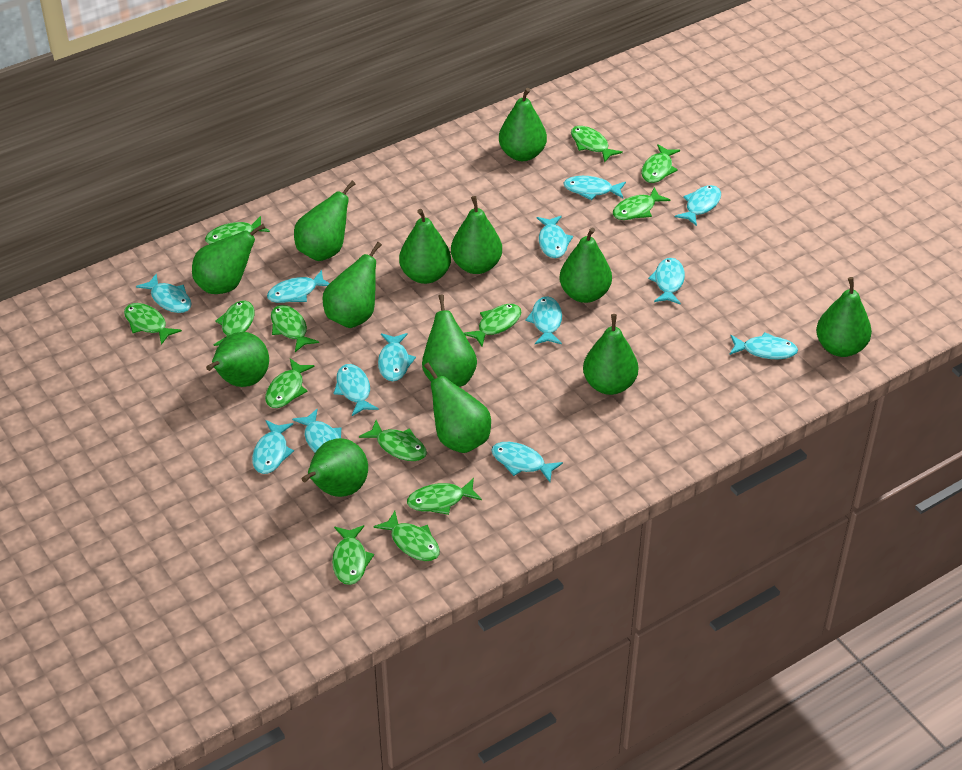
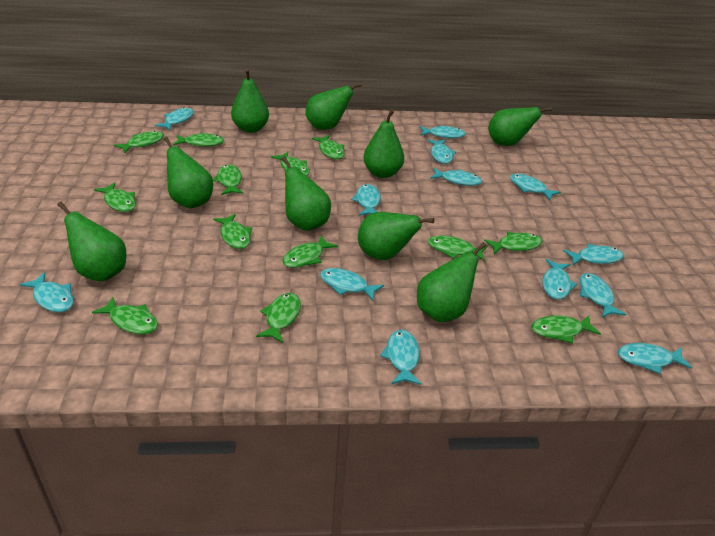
green pear: [192,224,265,294] [206,332,269,387] [294,181,355,261] [302,438,368,497] [322,242,382,328] [399,209,451,284] [422,294,477,387] [424,363,491,453] [451,196,502,274] [499,88,547,161] [559,228,612,303] [583,314,638,395] [816,277,872,357] = 13 -> [57,202,126,281] [163,137,213,208] [231,69,269,133] [282,156,331,231] [305,83,362,130] [358,212,434,260] [363,110,404,178] [417,242,486,322] [488,107,552,146] = 9

